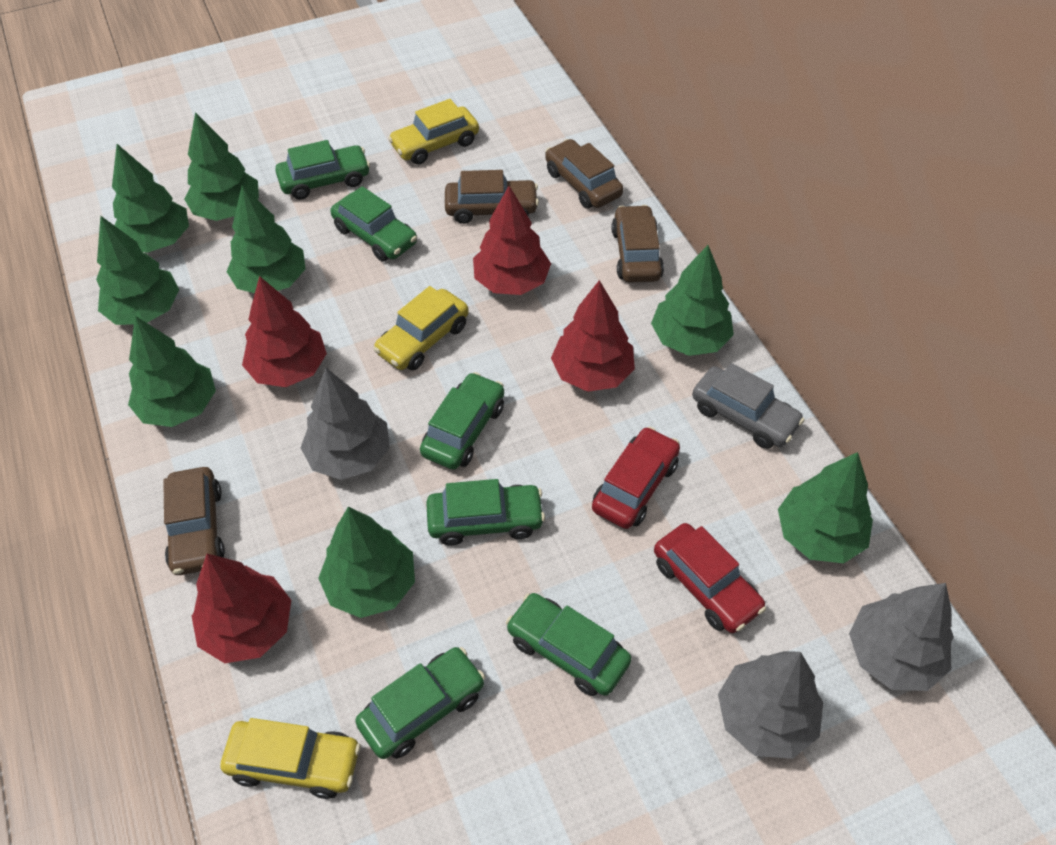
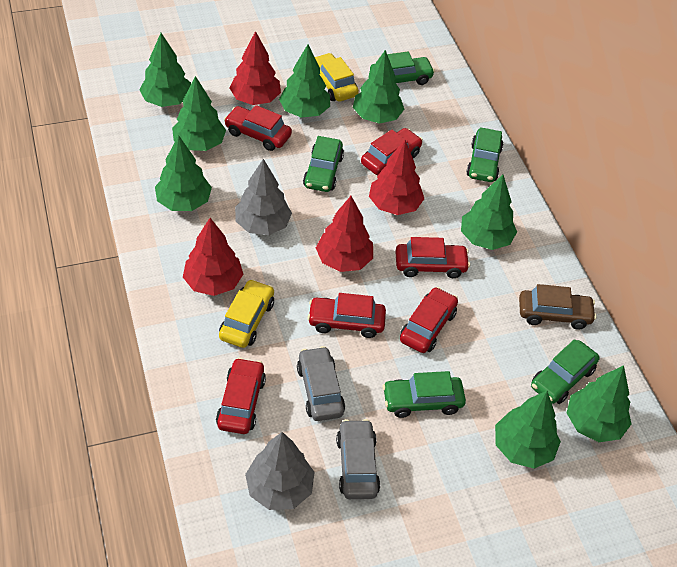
brown car: [163,467,225,575] [445,170,539,224] [545,139,623,209] [611,205,664,283] = 4 -> [519,284,597,330] = 1
green car: [275,140,370,200] [331,186,417,261] [355,647,485,759] [420,372,504,470] [426,479,545,545] [506,593,632,696] = 6 -> [303,136,344,192] [370,52,435,85] [383,371,466,418] [466,127,503,182] [531,339,599,404] = 5
grey car: [692,363,805,449] = 1 -> [297,346,345,421] [336,419,380,499] = 2
grey tree: [300,368,390,480] [718,651,823,759] [849,583,954,691] = 3 -> [235,159,292,235] [245,432,315,510] = 2
red car: [592,427,680,529] [654,523,766,633] = 2 -> [216,357,266,434] [224,105,292,151] [307,293,386,338] [361,128,423,175] [395,237,470,278] [400,287,458,353] = 6
yellow car: [220,718,361,799] [373,286,469,370] [388,99,479,165] = 3 -> [219,279,274,348] [315,53,359,102] = 2

